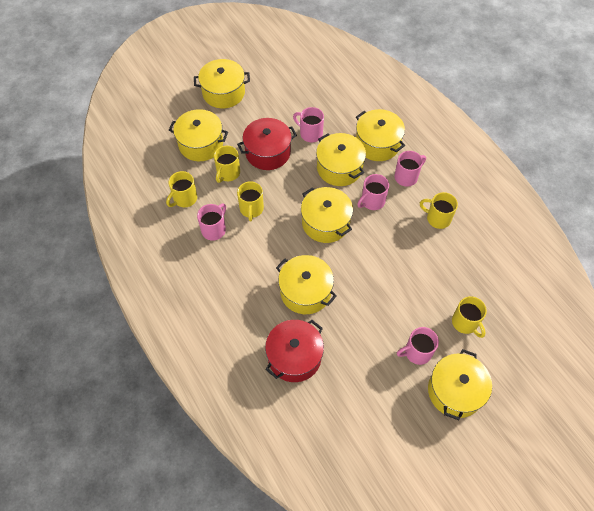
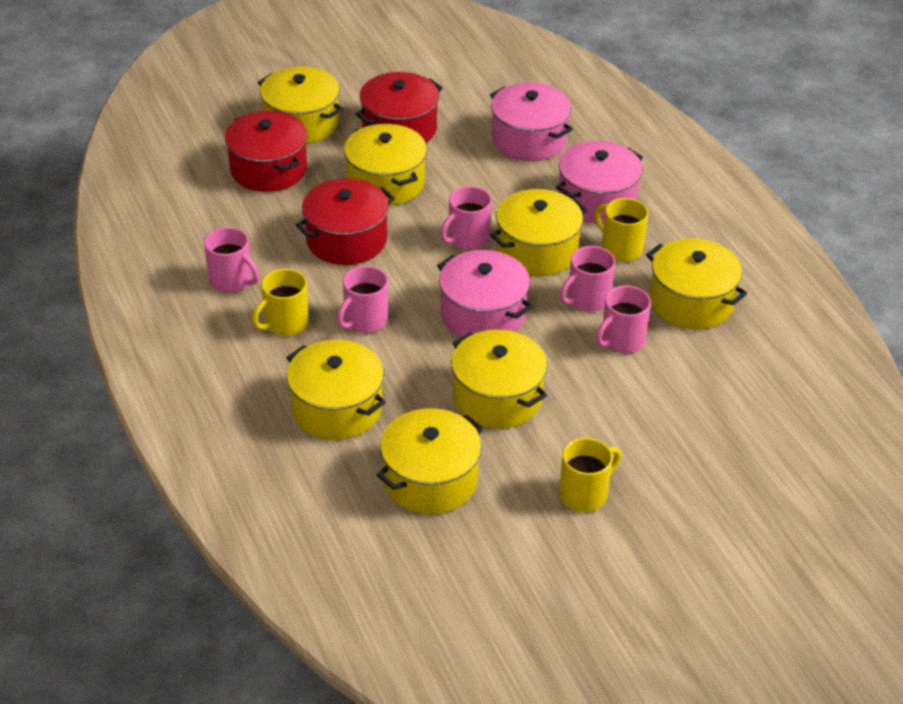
pink pot: none = 0 -> [437,250,533,337] [490,83,573,161] [556,141,643,224] = 3
red pot: [237,118,297,170] [265,320,324,382] = 2 -> [225,111,307,192] [295,178,395,265] [355,72,443,143] = 3
yellow mug: [166,171,197,207] [214,146,240,183] [237,181,264,221] [420,192,458,229] [452,296,487,338] = 5 -> [252,269,309,336] [559,438,621,512] [594,198,648,262] = 3

